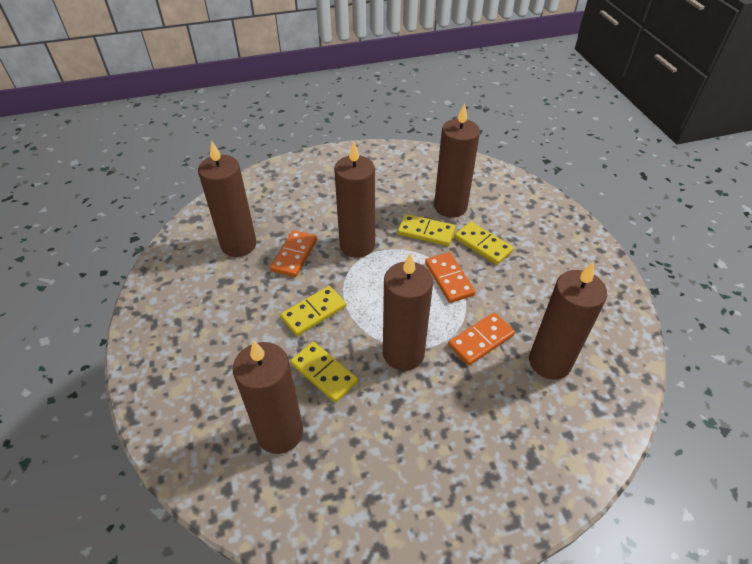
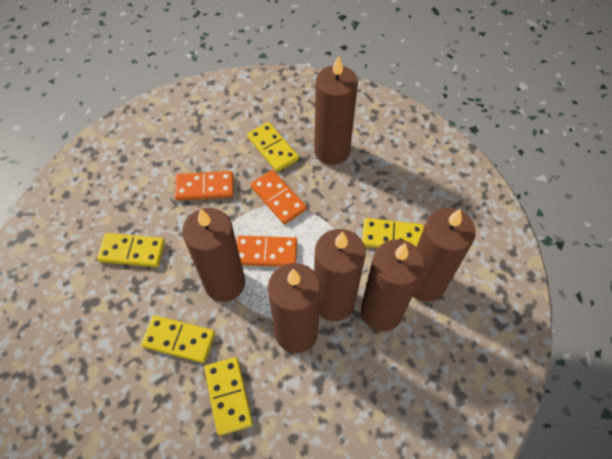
yellow domino: [280,286,346,336] [290,342,358,403] [398,214,456,246] [454,222,514,265] = 4 -> [97,233,165,267] [141,315,215,363] [204,357,253,436] [247,122,299,172] [362,218,424,248] = 5

